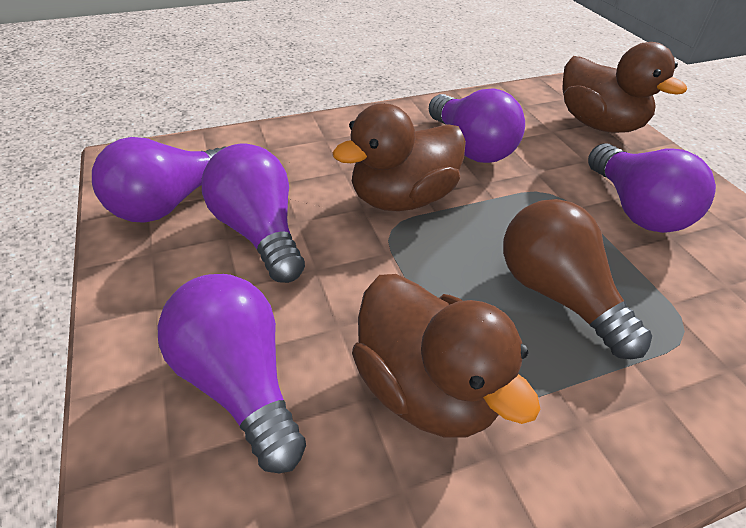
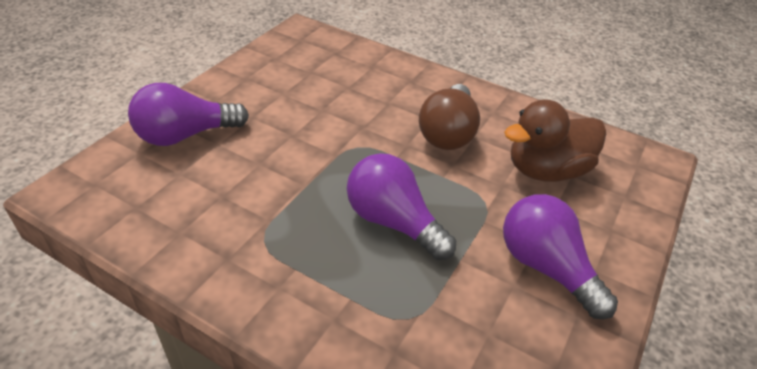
brown duck: [332,103,466,211] [352,274,541,438] [562,42,687,133] = 3 -> [504,99,606,182] = 1
purple light bulb: [92,137,225,223] [157,274,306,473] [202,144,305,283] [429,88,525,163] [588,143,716,233] = 5 -> [128,83,249,146] [347,153,456,260] [503,194,618,319] = 3

